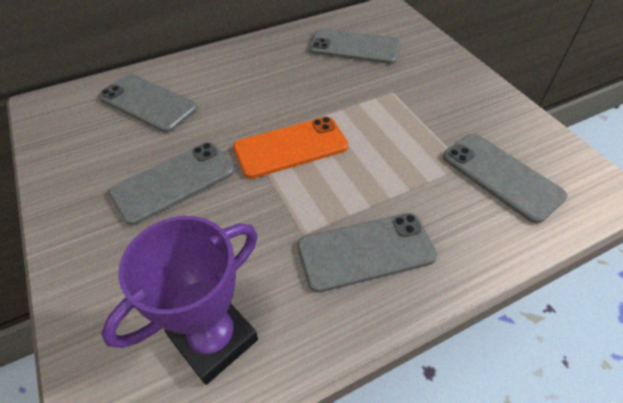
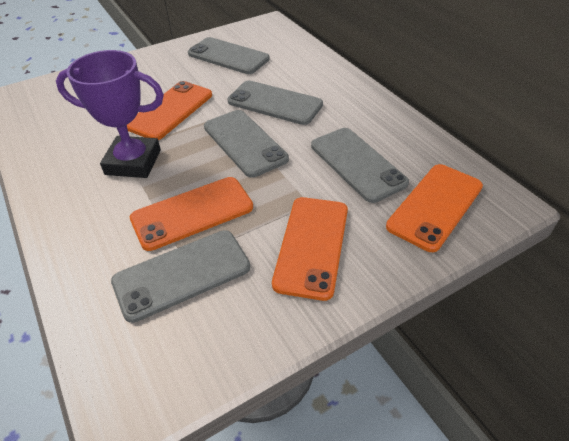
orange phone: [233,117,348,179] = 1 -> [127,81,212,140] [130,177,253,251] [272,197,348,301] [386,164,483,252] = 4

